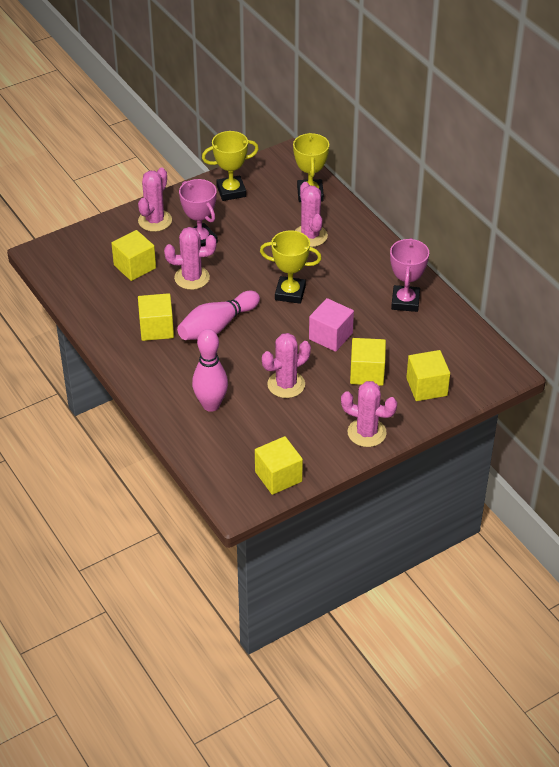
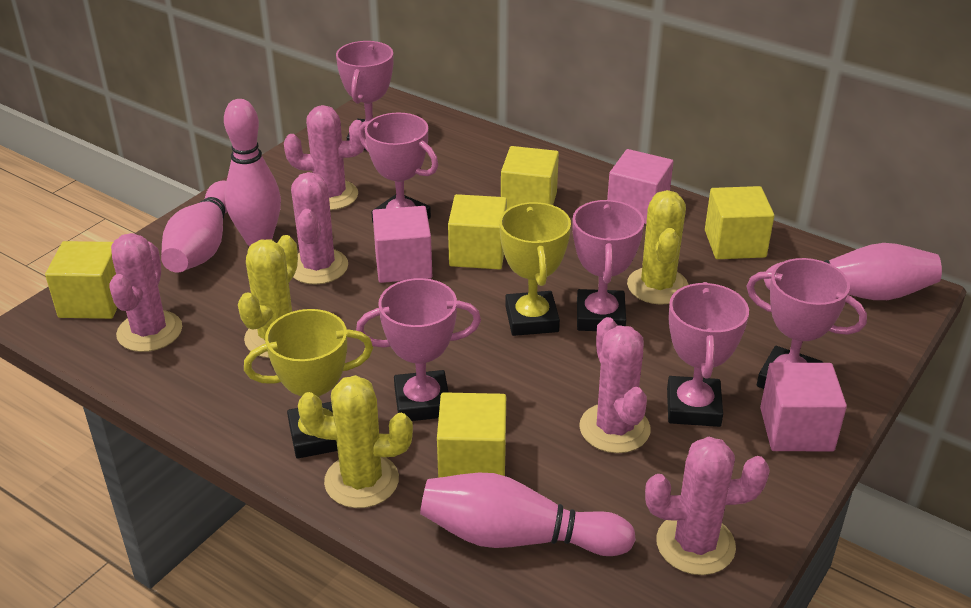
pink bowling pin: [177,291,260,340] [192,329,228,412] = 2 -> [161,181,228,273] [224,99,281,246] [420,473,636,556] [764,243,942,300] = 4
pink cube: [309,298,354,352] = 1 -> [372,206,432,283] [607,149,673,224] [760,363,847,451] = 3
pink trophy: [179,179,218,247] [390,238,429,312] = 2 -> [336,41,393,150] [356,278,481,421] [359,113,438,223] [572,200,644,331] [667,282,749,427] [746,258,867,389] = 6
yellow cactus: none = 0 -> [238,235,298,358] [298,375,413,508] [627,190,689,305] = 3
yellow trophy: [202,131,259,201] [260,230,322,304] [293,133,329,202] = 3 -> [244,309,373,459] [499,202,571,336] = 2

